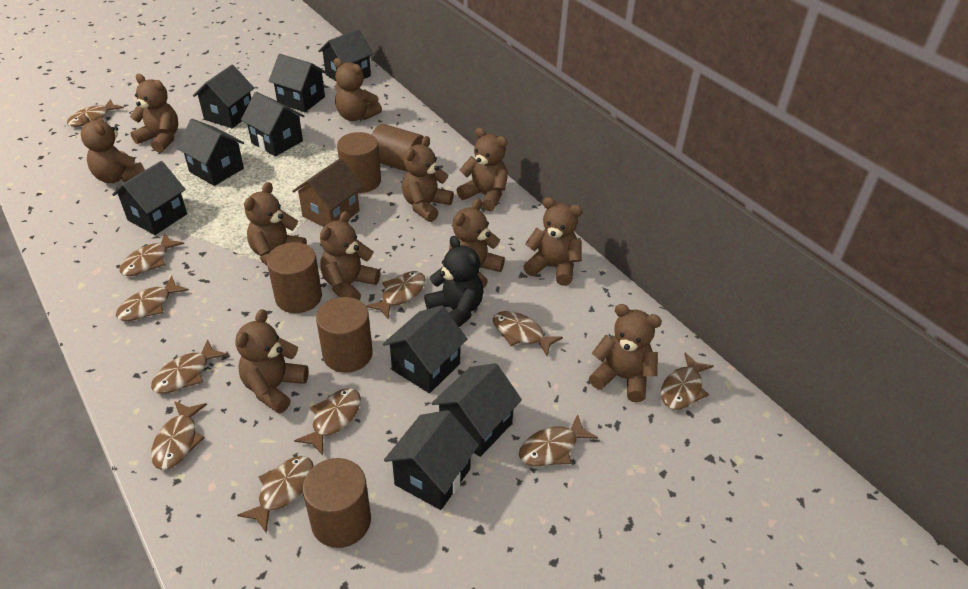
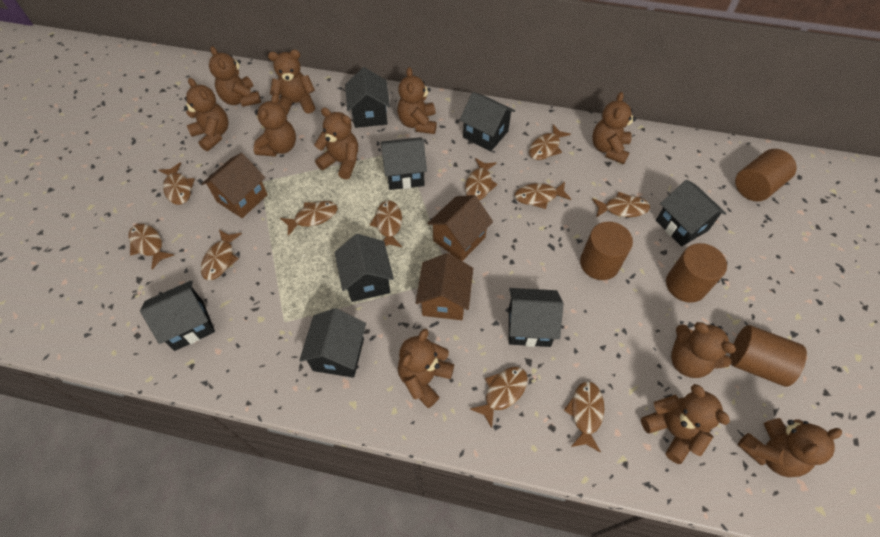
black house: [112,161,187,235] [176,119,244,186] [193,65,254,128] [241,92,304,157] [269,54,327,112] [318,29,373,81] [383,305,468,393] [384,410,479,510] [431,363,522,457] = 9 -> [140,280,215,351] [299,308,366,378] [335,234,394,302] [345,67,390,128] [381,137,427,190] [460,92,515,151] [509,288,563,347] [656,180,727,247] = 8
black teddy bear: [424,236,484,327] = 1 -> none = 0
brown cylinder: [267,242,322,313] [302,458,371,548] [316,297,373,373] [337,132,381,193] [372,124,424,171] = 5 -> [580,222,633,280] [666,243,727,303] [730,325,807,387] [735,149,797,202] = 4
brown house: [293,158,363,227] = 1 -> [202,153,268,218] [416,253,473,320] [427,195,493,261] = 3

